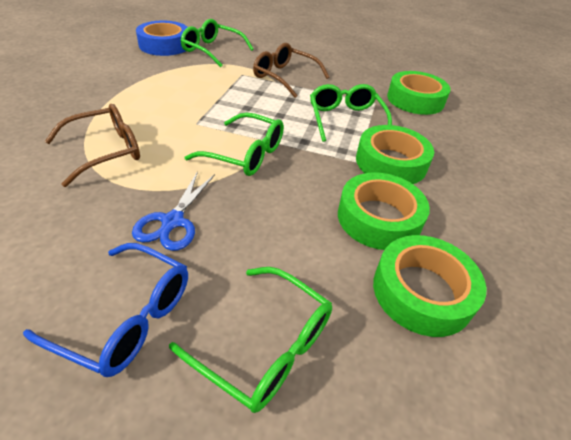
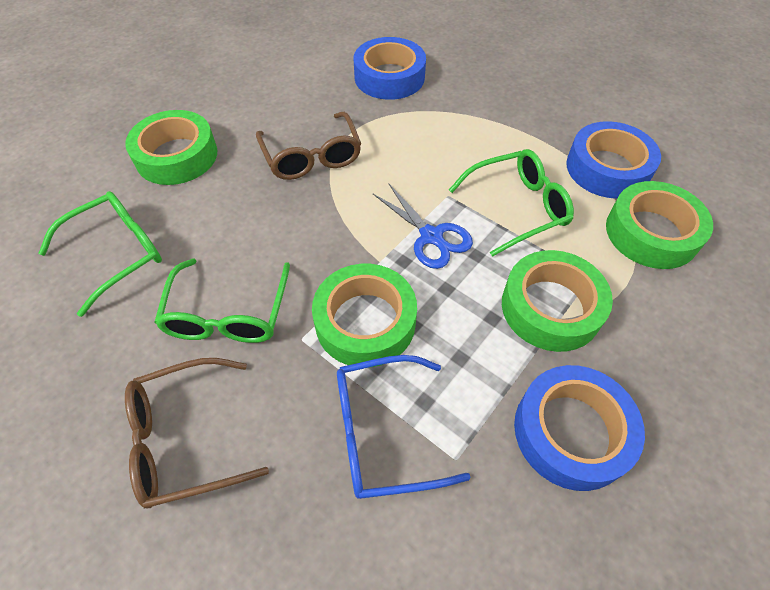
blue tape: [136,21,188,56] = 1 -> [354,37,426,100] [514,365,645,491] [566,121,661,199] = 3
green glasses: [169,267,332,413] [180,19,254,67] [185,112,284,176] [310,84,392,142] = 4 -> [39,191,162,317] [154,258,290,343] [449,149,574,257] = 3

